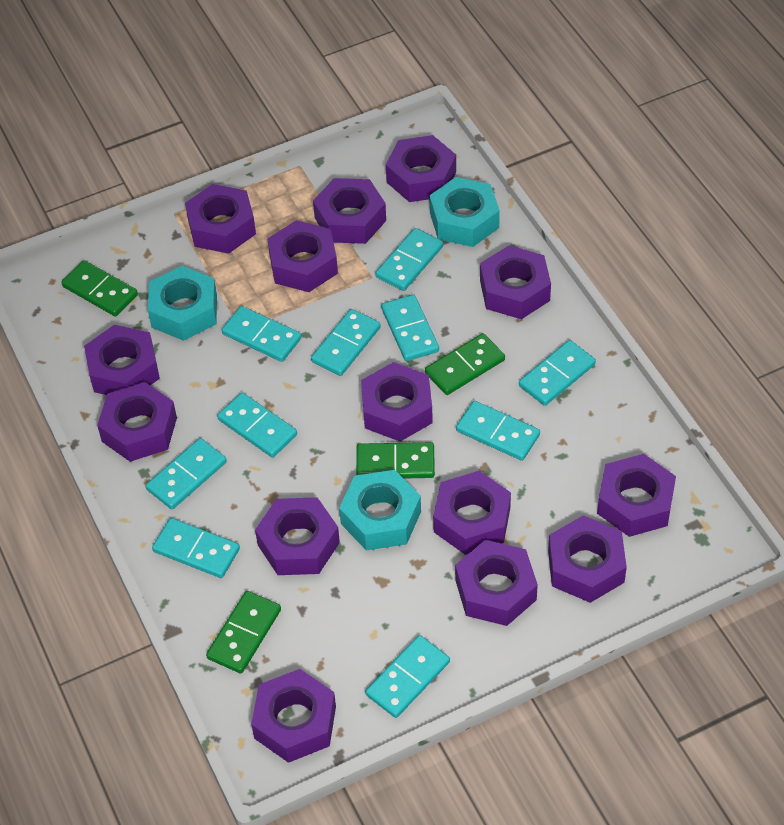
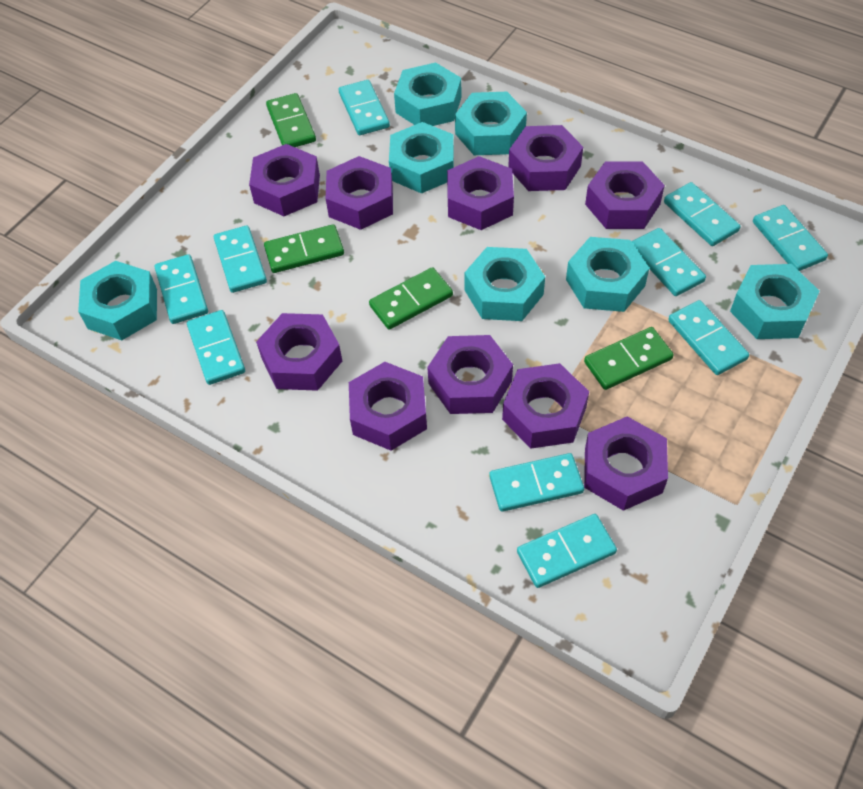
purple nut: [84,325,160,395] [97,382,177,462] [185,184,256,254] [251,669,336,763] [255,497,340,575] [268,220,338,292] [313,178,386,244] [361,362,433,442] [386,135,456,202] [433,471,511,555] [455,540,538,626] [480,245,551,319] [548,515,627,603] [597,454,676,537] = 14 -> [249,144,320,216] [256,313,342,391] [326,156,393,230] [349,362,427,451] [427,335,513,414] [447,156,514,230] [502,363,589,449] [508,125,583,191] [584,416,668,511] [585,161,665,229] = 10
turquoise nut: [148,266,217,341] [339,470,421,551] [429,177,500,247] = 3 -> [78,261,157,341] [389,122,454,194] [394,63,461,126] [455,92,527,155] [464,247,545,321] [566,237,649,312] [730,264,820,339] = 7

